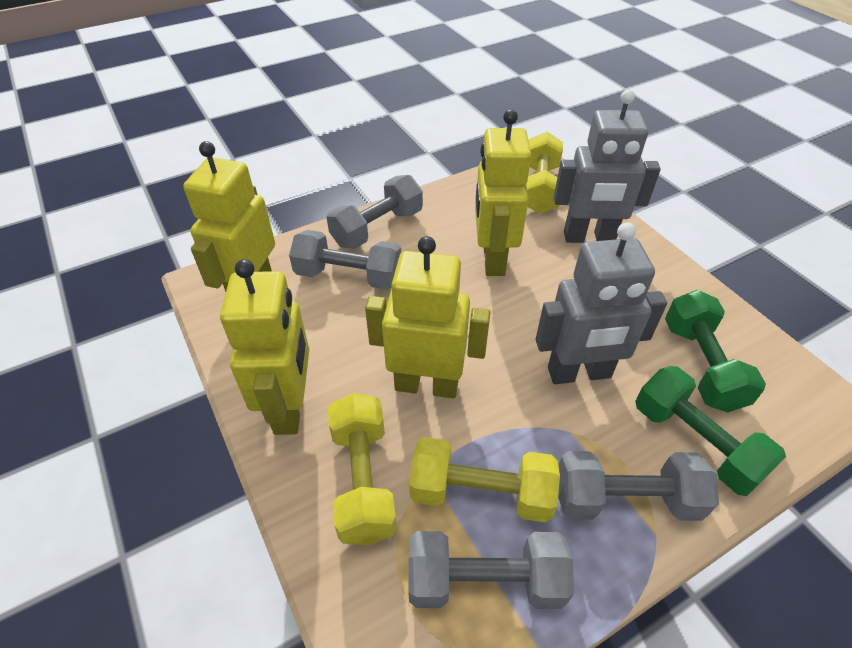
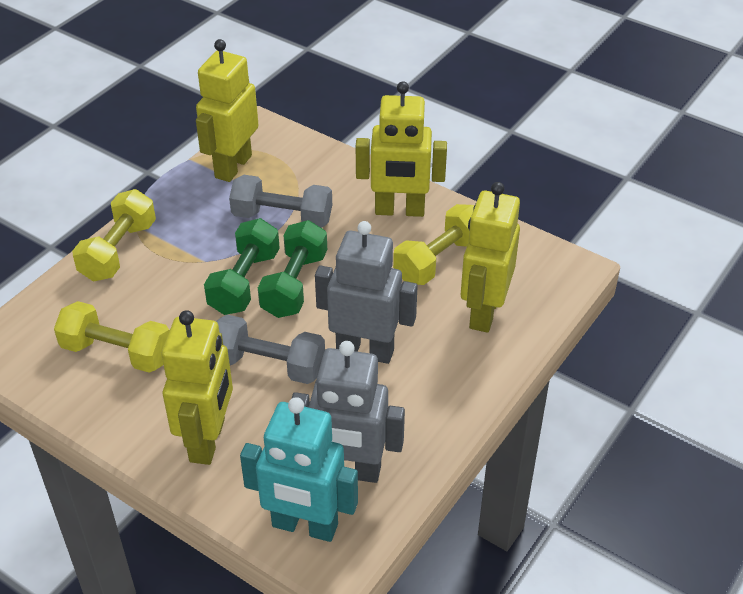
grey dumbbell: [289,230,401,290] [327,175,423,249] [408,531,574,609] [558,451,719,521] = 4 -> [216,315,325,384] [229,175,332,228] = 2
turquoise robot: none = 0 -> [240,397,358,542] = 1

